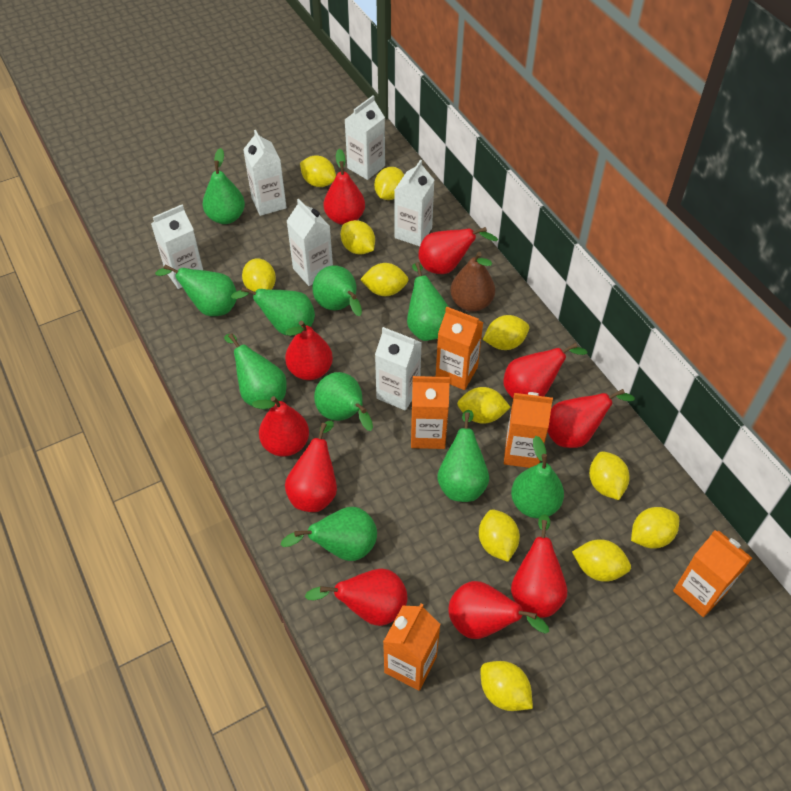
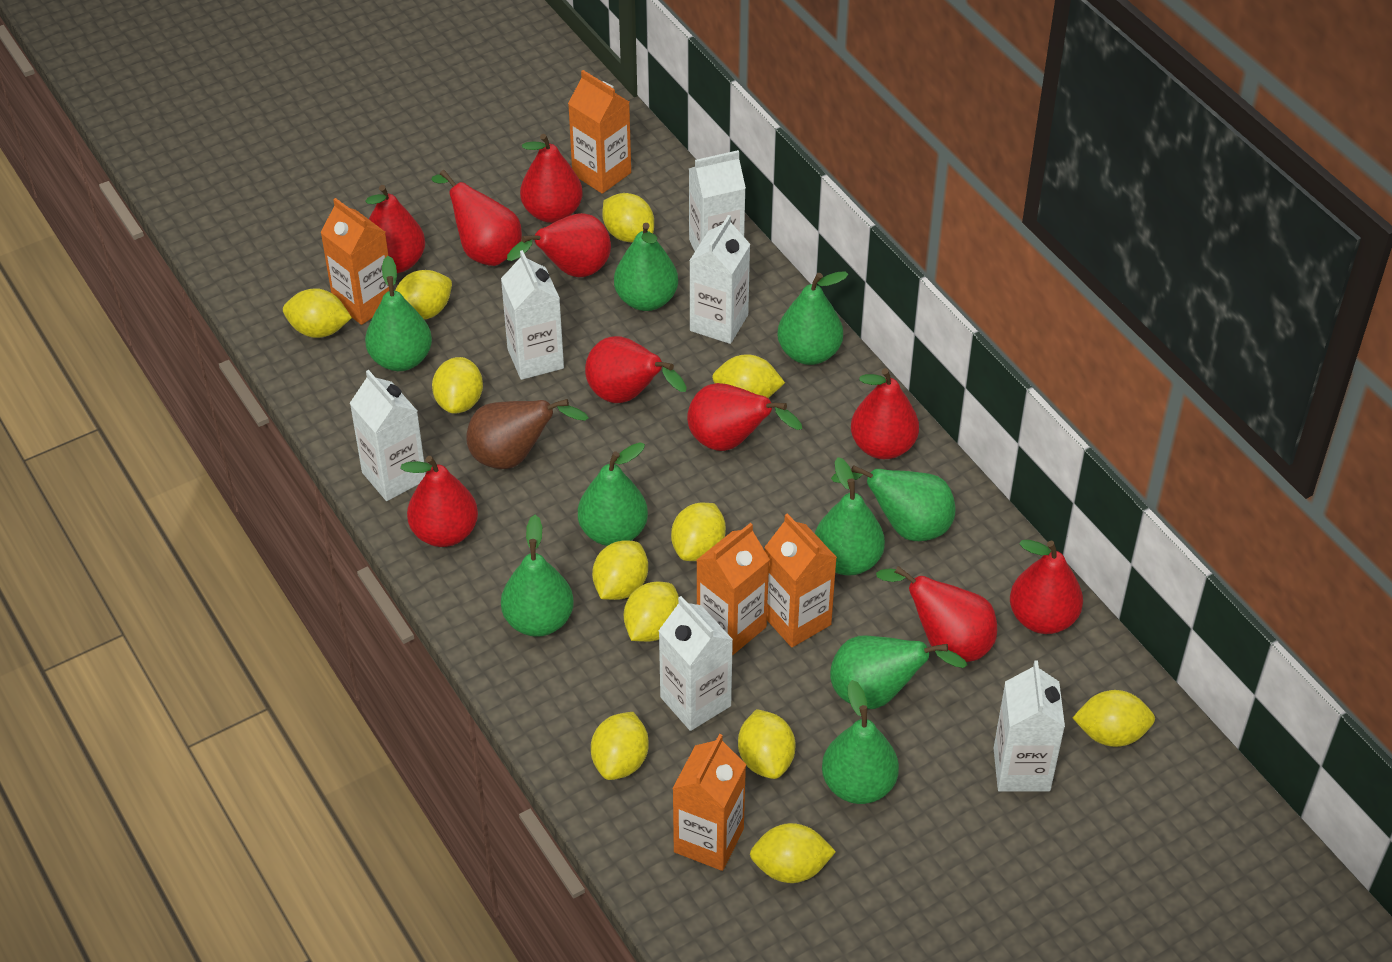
green pear: [155,264,237,316] [203,148,245,224] [224,333,287,410] [231,287,315,336] [281,507,377,561] [312,265,362,317] [314,372,373,431] [407,262,449,341] [437,410,489,502] [511,436,564,518] = 10 -> [365,256,432,371] [501,515,574,637] [578,442,648,546] [614,223,678,311] [777,271,848,365] [815,457,885,576] [822,680,899,804] [830,636,967,709] [831,465,956,541] = 9

